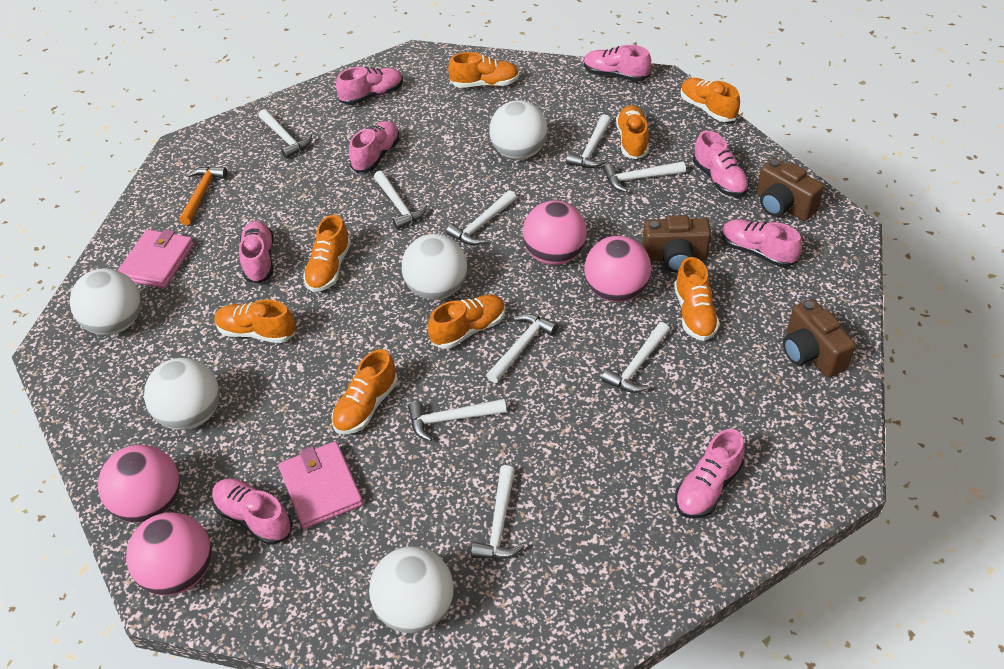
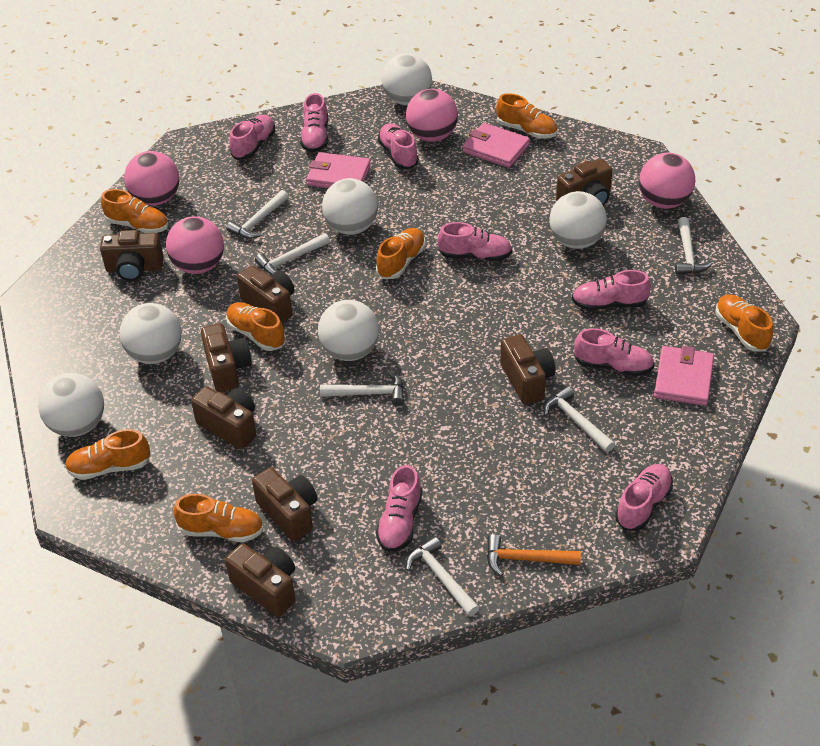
brown camera: [642,215,711,273] [757,158,824,221] [783,299,856,378] = 3 -> [100,230,164,281] [191,386,256,449] [201,323,252,392] [225,543,296,617] [237,265,294,323] [252,467,317,541] [501,334,556,404] [556,159,613,206] = 8
orange shoe: [214,299,296,343] [303,215,351,292] [331,349,398,435] [428,294,506,349] [448,52,519,88] [616,105,649,159] [674,257,720,341] [680,78,740,122] = 8 -> [65,429,151,480] [101,189,168,233] [174,494,264,542] [226,302,286,351] [376,228,425,279] [496,93,557,139] [716,294,773,351] = 7
pink wallet: [118,229,194,288] [278,441,363,529] = 2 -> [306,152,371,188] [462,123,530,168] [654,346,714,406] = 3
white ball: [70,269,141,335] [144,358,219,430] [369,546,454,633] [402,234,467,300] [489,100,547,160] = 5 -> [38,373,104,437] [120,303,182,364] [318,300,379,361] [322,178,378,235] [382,53,432,105] [549,191,607,249] = 6
white hammer: [259,109,312,159] [374,171,427,229] [408,399,507,442] [446,190,516,245] [471,465,525,559] [487,314,558,383] [566,115,611,168] [601,322,670,393] [603,161,686,192] = 9 -> [226,190,289,239] [255,233,330,275] [320,372,404,406] [406,537,479,617] [543,386,615,452] [675,217,713,274] = 6

